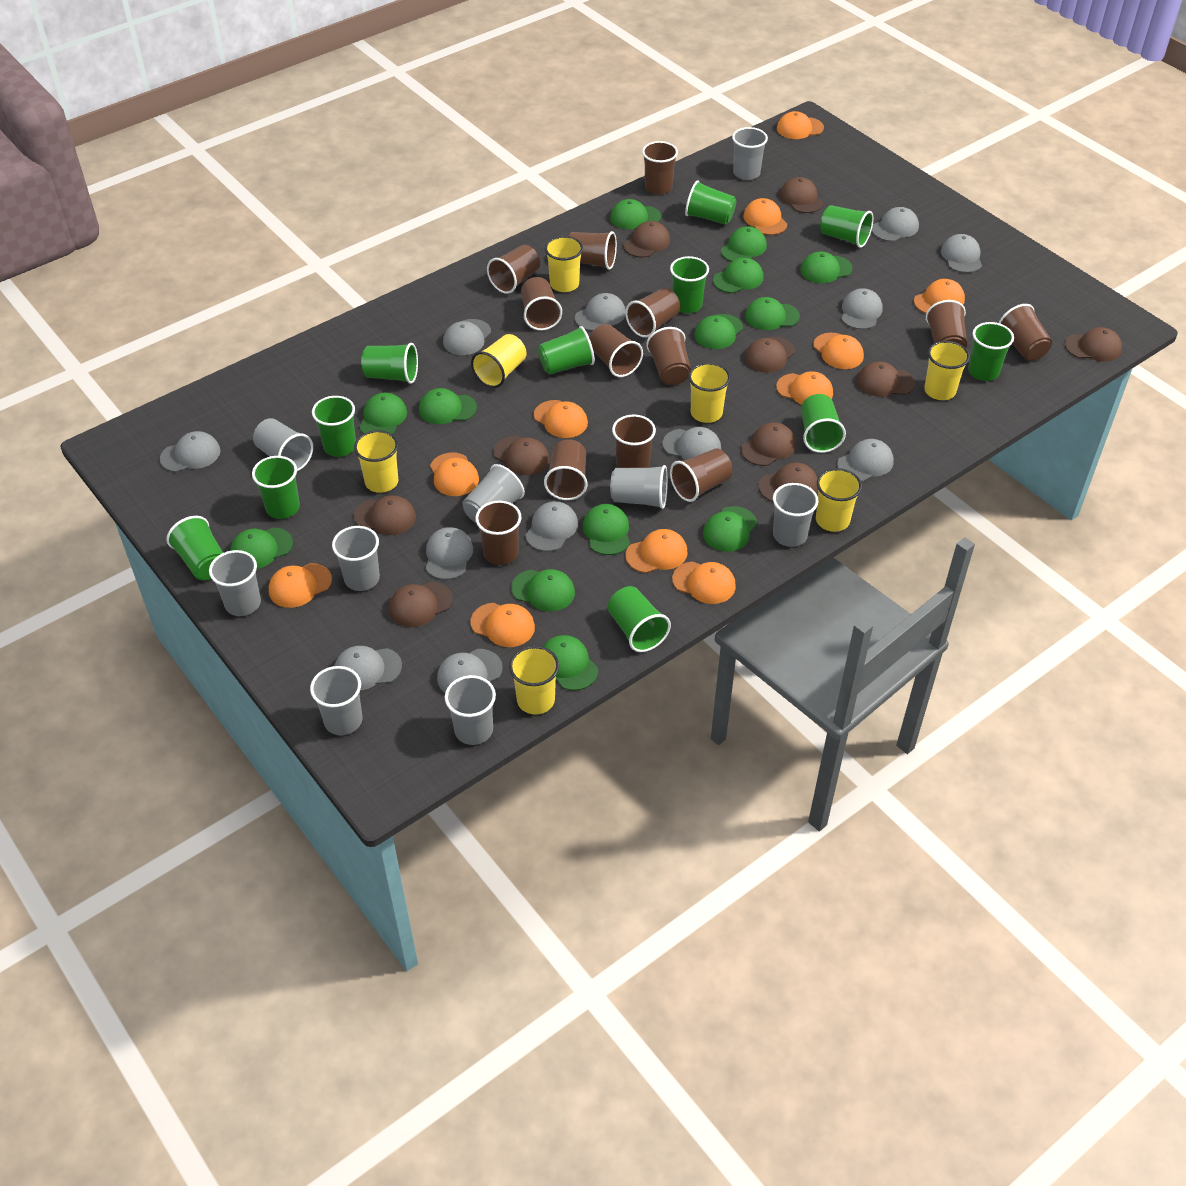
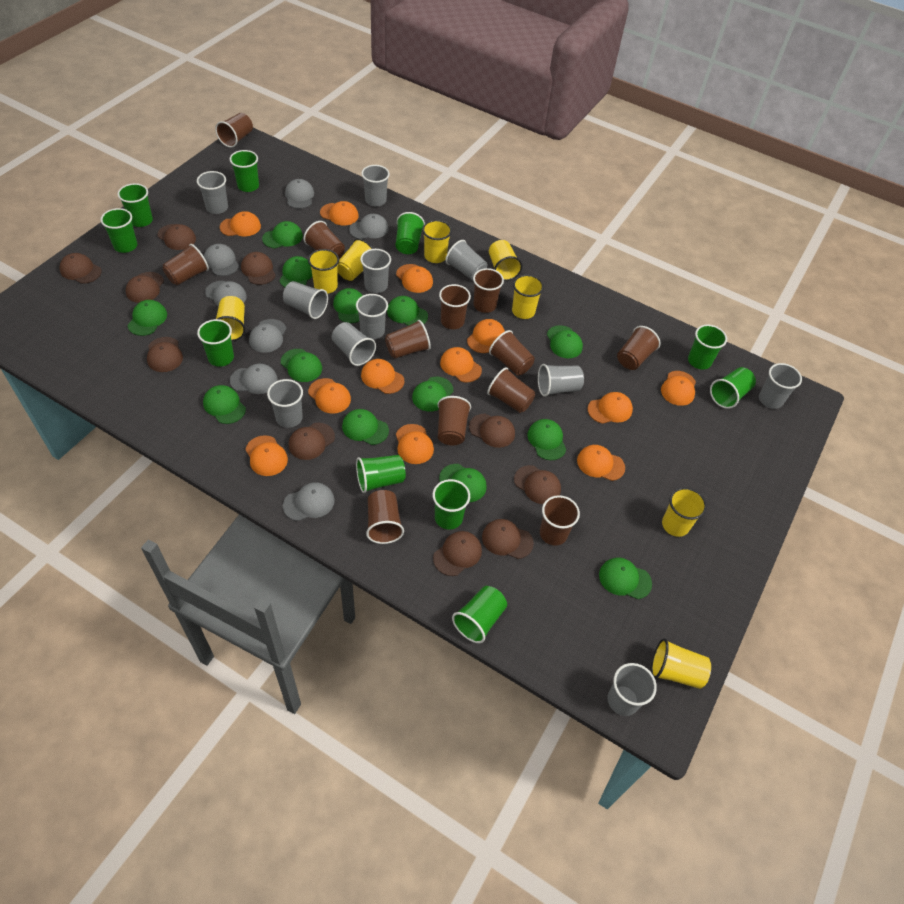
brown cup: [475,501,521,565] [487,245,540,294] [521,277,562,331] [544,439,587,500] [568,231,617,270] [589,324,643,377] [612,415,656,468] [625,288,680,338] [642,141,678,194] [646,327,691,385] [670,448,732,502] [926,300,967,348] [999,304,1052,361] = 13 -> [163,244,209,285] [215,113,253,148] [304,221,345,258] [366,490,404,544] [385,320,431,359] [438,396,471,446] [439,284,471,329] [473,268,504,313] [487,367,535,413] [489,330,535,376] [540,495,580,546] [617,326,661,370] = 12
green cup: [167,516,223,580] [252,456,300,519] [312,396,356,457] [361,343,418,384] [538,326,595,375] [608,586,671,652] [670,256,709,313] [685,180,736,225] [801,394,846,453] [820,205,873,248] [968,322,1014,381] = 11 -> [100,208,137,253] [117,183,153,227] [197,319,234,367] [230,150,259,192] [356,455,406,493] [396,212,425,254] [432,479,470,529] [452,586,507,643] [688,325,727,370] [710,367,756,409] = 10
grey cap: [160,431,220,472] [335,646,402,691] [426,527,473,580] [437,649,503,693] [443,319,491,355] [525,501,578,552] [575,293,626,331] [662,427,721,460] [837,439,894,482] [841,288,883,330] [872,207,919,242] [941,234,982,273] = 12 -> [204,244,239,276] [205,281,247,306] [230,363,278,394] [249,319,286,353] [283,482,335,521] [285,179,314,209] [349,214,389,239] = 7
grey cup: [209,550,261,616] [253,418,313,471] [310,666,362,735] [332,526,380,591] [445,675,496,745] [462,464,525,524] [610,465,668,509] [732,127,768,180] [773,483,818,547] = 9 -> [197,171,228,214] [267,379,303,428] [283,281,328,319] [332,322,376,366] [356,294,388,339] [360,249,391,293] [361,165,390,206] [445,240,487,281] [538,364,584,397] [608,663,657,716] [759,363,802,409] = 11
orange cap: [269,563,332,608] [430,452,479,496] [470,603,535,647] [534,400,588,438] [626,529,688,573] [672,561,736,604] [743,198,787,235] [776,371,833,405] [777,111,824,139] [813,333,864,369] [914,279,965,313] = 11 -> [220,211,261,236] [245,435,288,476] [308,378,351,414] [320,201,359,226] [361,359,404,394] [396,264,433,293] [396,424,434,464] [440,347,482,383] [467,319,505,353] [577,445,625,481] [588,392,633,424] [661,371,696,406] = 12
yellow cup: [354,430,398,493] [471,334,527,388] [509,646,559,714] [545,236,583,292] [688,363,731,423] [816,468,862,532] [924,341,970,400] = 7 -> [216,296,245,341] [308,249,339,294] [337,238,374,281] [422,220,452,263] [489,240,523,281] [512,275,544,319] [651,638,711,689] [662,487,707,537] = 8

